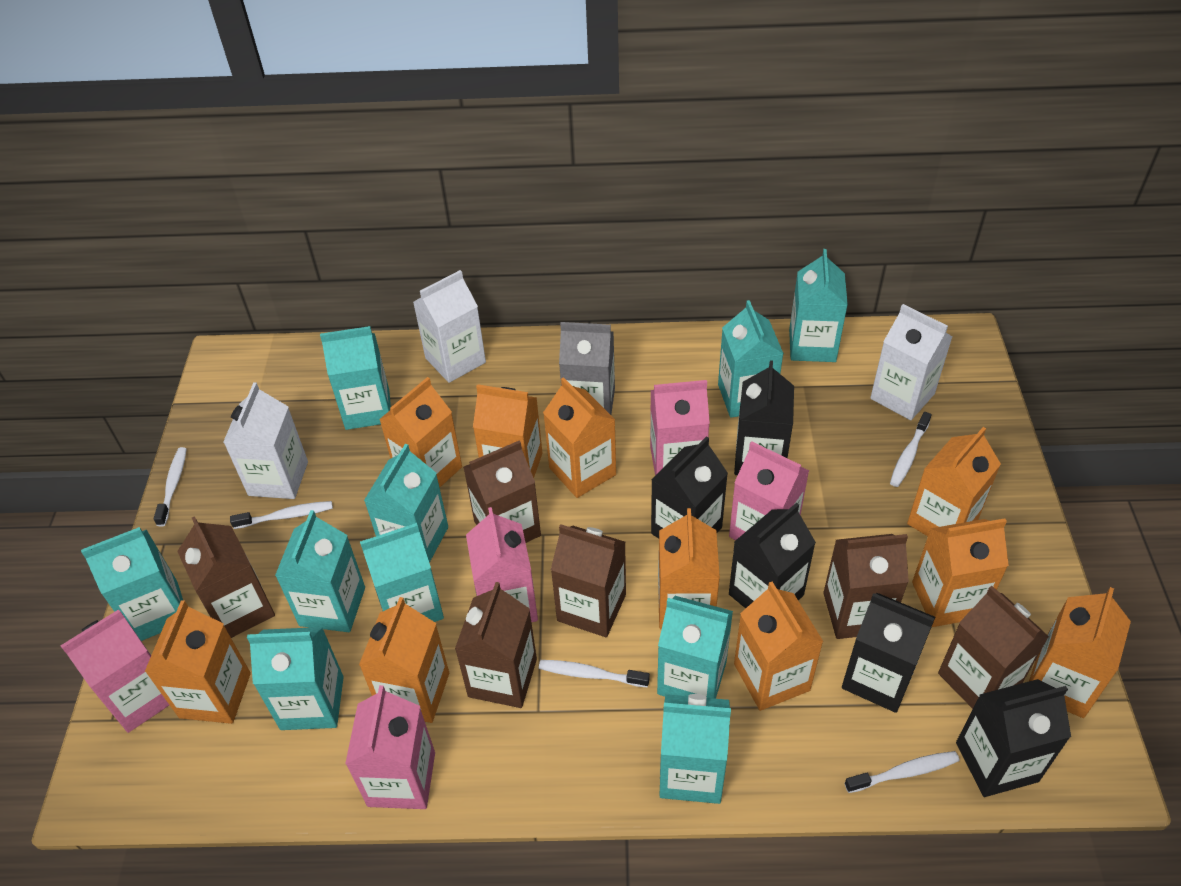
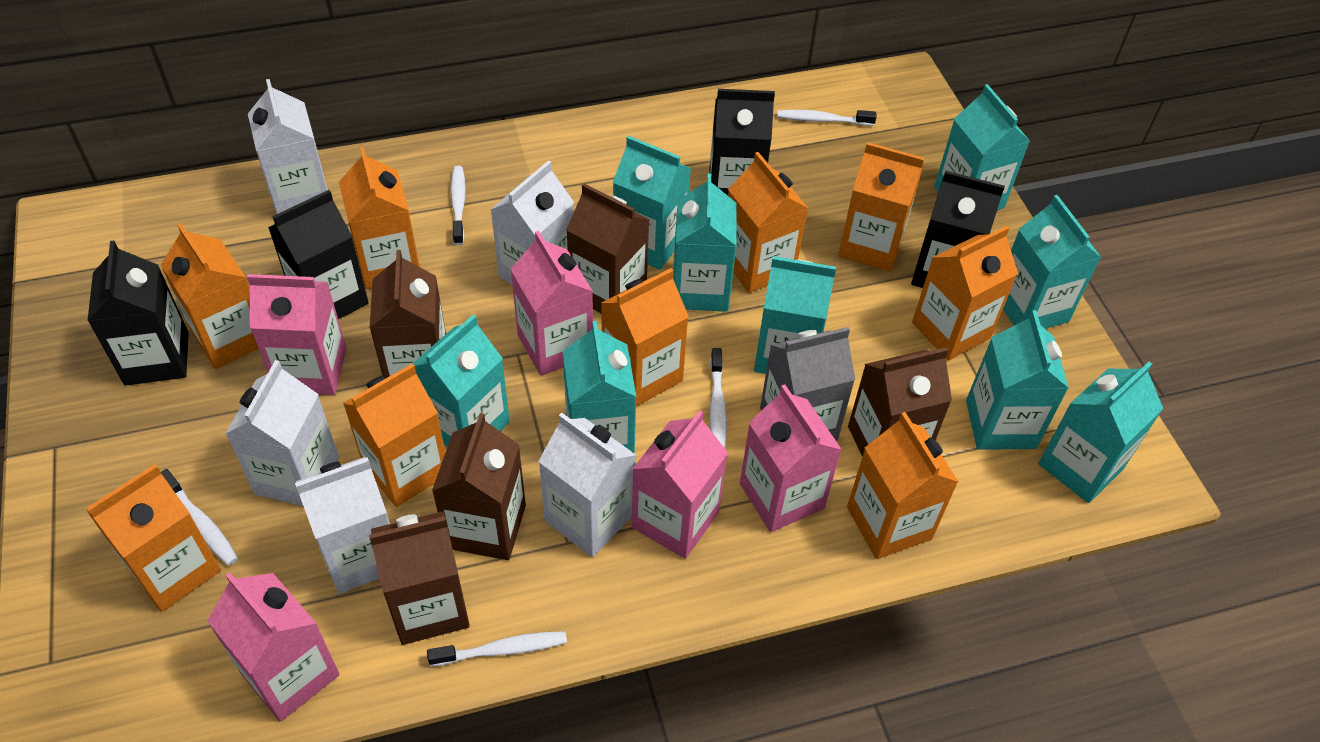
black carton: [651,436,728,539] [729,503,816,608] [734,360,794,475] [842,593,935,713] [956,679,1071,797] = 5 -> [88,241,189,385] [268,190,369,319] [709,89,775,195] [911,171,1005,288] = 4
brown carton: [177,516,275,638] [455,582,537,708] [463,440,541,543] [551,524,626,637] [823,534,909,639] [938,586,1049,709] = 6 -> [369,511,470,645] [370,250,446,379] [432,413,526,560] [566,183,649,313] [848,347,952,457] = 5
orange carton: [145,600,251,724] [359,597,449,723] [379,377,462,488] [473,384,542,478] [543,377,616,498] [658,508,720,630] [734,582,823,711] [907,427,1001,536] [912,518,1009,627] [1029,587,1131,718] = 10 -> [86,464,221,612] [161,223,259,369] [339,147,419,289] [343,363,445,507] [601,268,689,406] [728,152,808,293] [838,142,924,271] [847,412,958,559] [912,226,1018,360] = 9
turquoise carton: [81,527,183,641] [247,627,344,730] [275,510,365,632] [320,326,391,430] [360,523,444,622] [364,444,448,563] [657,596,733,699] [659,694,731,804] [718,300,784,418] [789,249,848,362] = 10 -> [413,315,510,447] [563,321,636,454] [613,136,691,270] [673,173,737,312] [754,256,836,374] [934,84,1030,210] [966,311,1069,450] [1003,195,1101,329] [1038,362,1163,503] = 9
white carton: [223,382,308,499] [413,270,486,383] [870,304,953,420] = 3 -> [225,360,339,506] [248,79,328,214] [295,457,390,594] [490,160,574,285] [538,413,637,557] = 5

